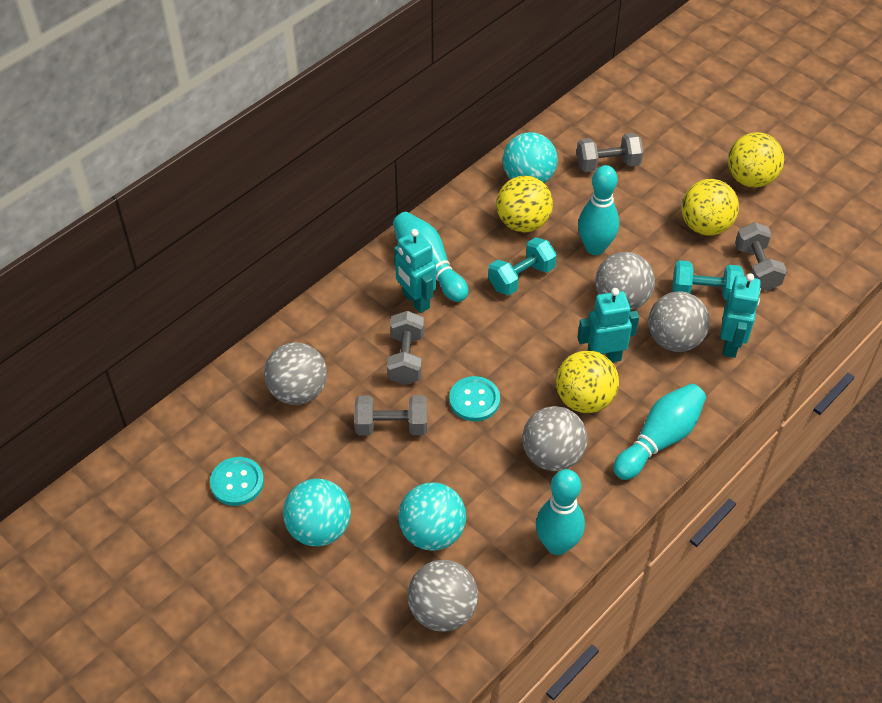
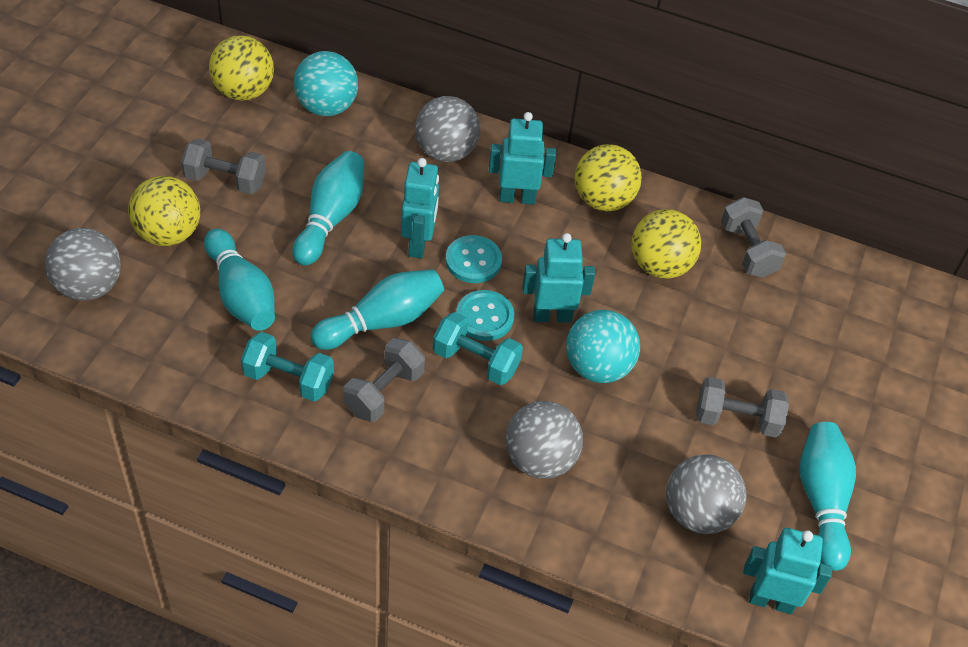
grey ball: [264,342,327,405] [408,560,478,632] [522,406,588,471] [595,252,655,311] [648,291,710,352] = 5 -> [45,228,121,301] [415,96,480,162] [505,401,583,479] [666,454,747,534] = 4
turquoise ball: [283,479,351,547] [398,483,466,551] [503,132,558,183] = 3 -> [294,51,358,116] [566,310,640,383] = 2
turquoise robot: [394,229,436,313] [577,288,639,362] [720,273,761,358] = 3 -> [401,158,439,258] [489,112,556,204] [522,233,595,323] [743,528,832,614] = 4

